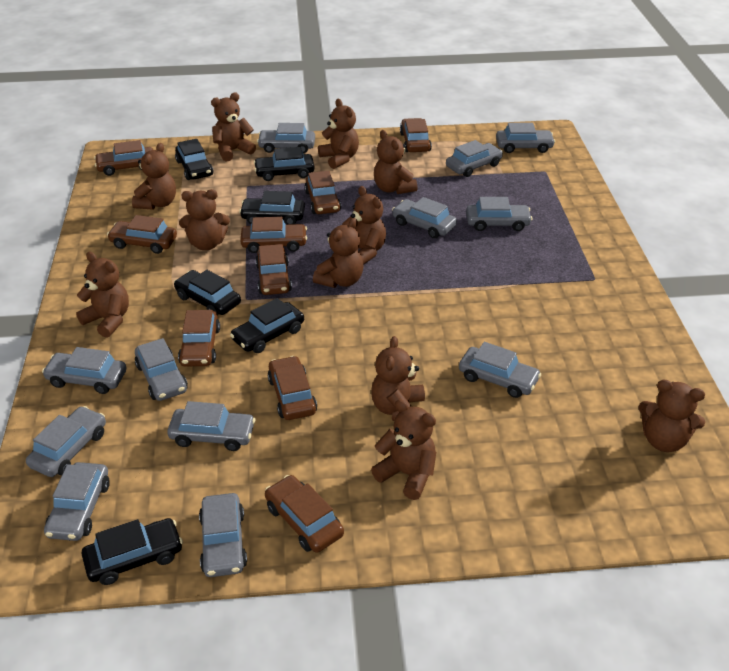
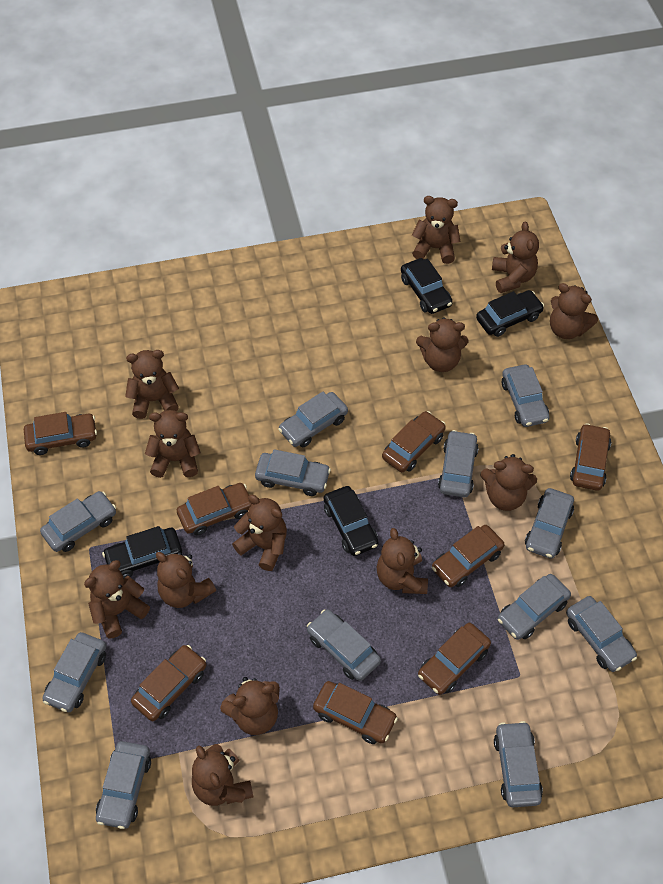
black car: [82,518,183,585] [174,270,241,316] [175,139,213,180] [230,298,304,353] [239,191,305,225] [254,147,314,181] = 6 -> [102,526,182,579] [324,486,379,556] [401,258,453,314] [476,290,544,337] = 4
brown car: [94,140,153,176] [107,215,177,254] [178,310,220,367] [240,217,307,253] [255,244,292,295] [265,475,344,553] [268,356,317,420] [304,171,341,214] [400,118,432,152] = 9 -> [24,412,97,455] [131,645,206,721] [177,483,252,535] [313,681,398,744] [382,411,446,472] [418,623,491,695] [432,525,505,587] [570,423,611,491] = 8
brown teddy bear: [76,252,129,338] [132,143,176,210] [179,189,230,250] [211,93,256,161] [313,218,364,288] [318,99,359,169] [342,186,386,265] [371,336,425,421] [371,399,436,500] [374,130,418,194] [638,380,705,452] = 11 -> [84,560,150,639] [125,350,179,419] [145,410,201,478] [156,552,216,608] [192,744,253,806] [220,677,280,735] [232,495,287,571] [377,528,428,594] [412,196,460,264] [416,317,468,372] [480,454,537,511] [492,221,539,293] [550,283,598,339] = 13

